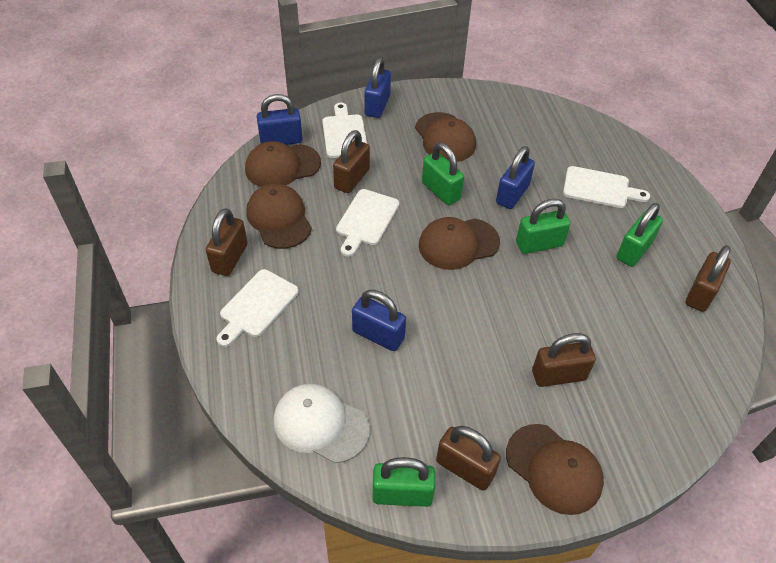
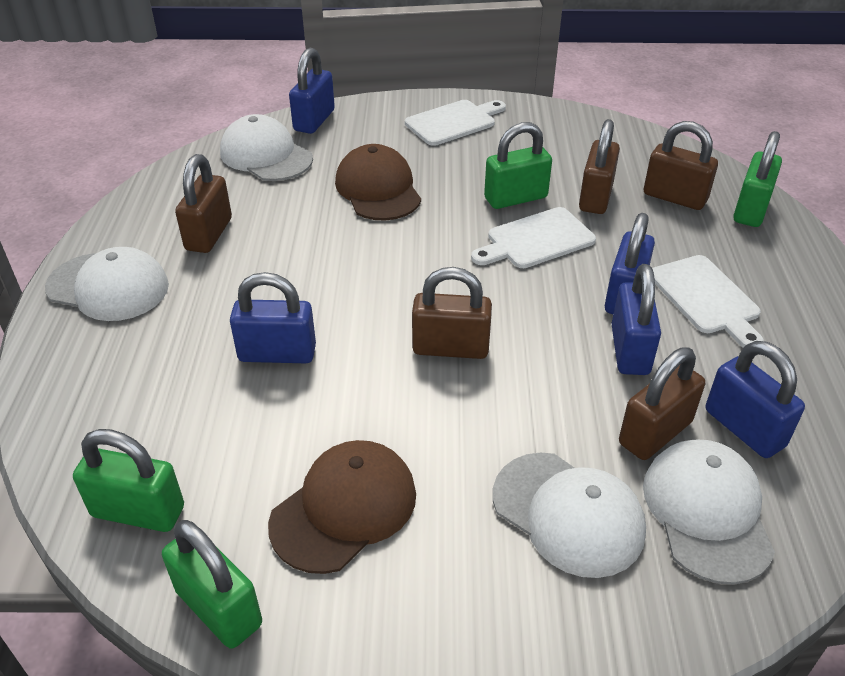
blue padlock: [257,94,303,145] [352,290,406,351] [364,58,391,118] [496,146,535,209] = 4 -> [230,272,316,363] [289,48,335,134] [605,213,655,314] [611,264,661,375] [706,341,805,458] = 5
brown cap: [245,141,321,187] [246,183,312,249] [415,112,476,162] [419,217,500,270] [506,424,604,515] = 5 -> [268,440,416,574] [335,144,421,221] = 2
white cap: [274,384,370,463] = 1 -> [45,247,169,321] [220,114,313,181] [493,453,646,578] [643,440,775,585] = 4
white cutting board: [216,269,299,347] [322,103,367,158] [336,189,399,257] [563,166,650,208] = 4 -> [405,100,506,146] [471,207,596,268] [652,255,764,348] = 3

